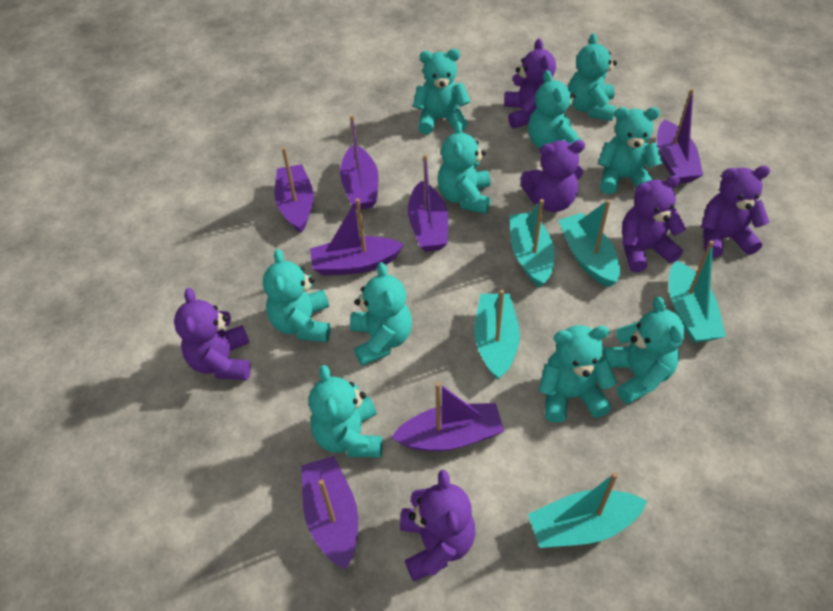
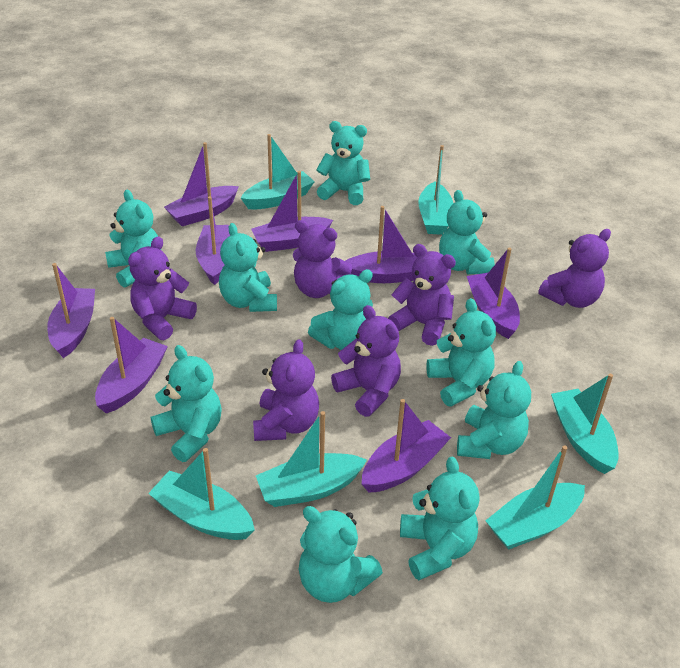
purple boat: [275,147,314,233] [301,456,358,570] [310,198,404,276] [340,115,378,210] [391,382,504,451] [408,154,448,252] [657,88,703,183] = 7 -> [47,263,95,358] [95,317,168,413] [164,142,239,226] [196,196,230,285] [251,171,333,252] [346,206,418,283] [362,399,451,492] [467,248,520,339] = 8
turquoise boat: [474,290,520,380] [510,199,555,288] [528,472,647,548] [558,200,620,287] [669,240,726,343] = 5 -> [148,448,255,540] [241,134,315,210] [256,411,367,507] [418,145,454,235] [485,445,585,550] [551,374,619,474] = 6

